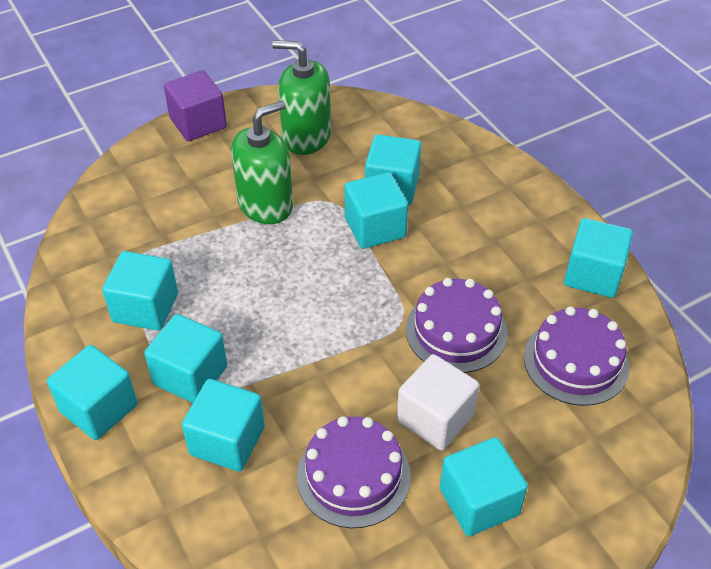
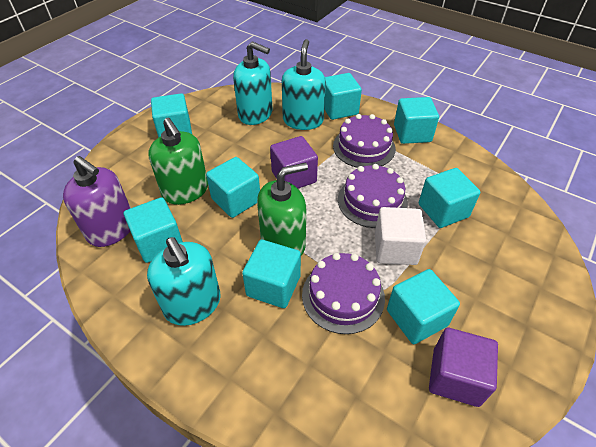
purple cube: [164,70,227,141] = 1 -> [270,136,318,188] [429,328,498,407] = 2
purple soap dispenser: none = 0 -> [63,156,131,247] = 1
turquoise soap dispenser: none = 0 -> [147,237,221,326] [233,41,272,125] [282,39,326,130] = 3

